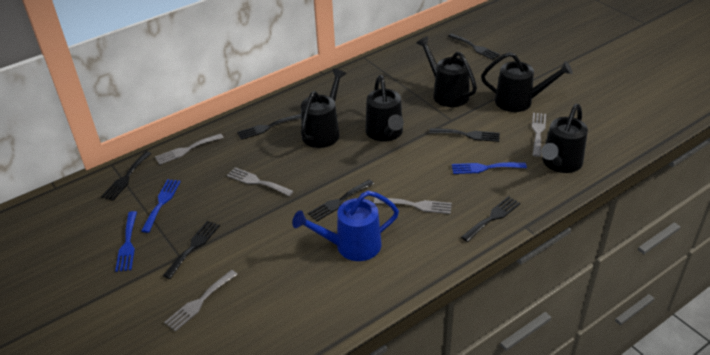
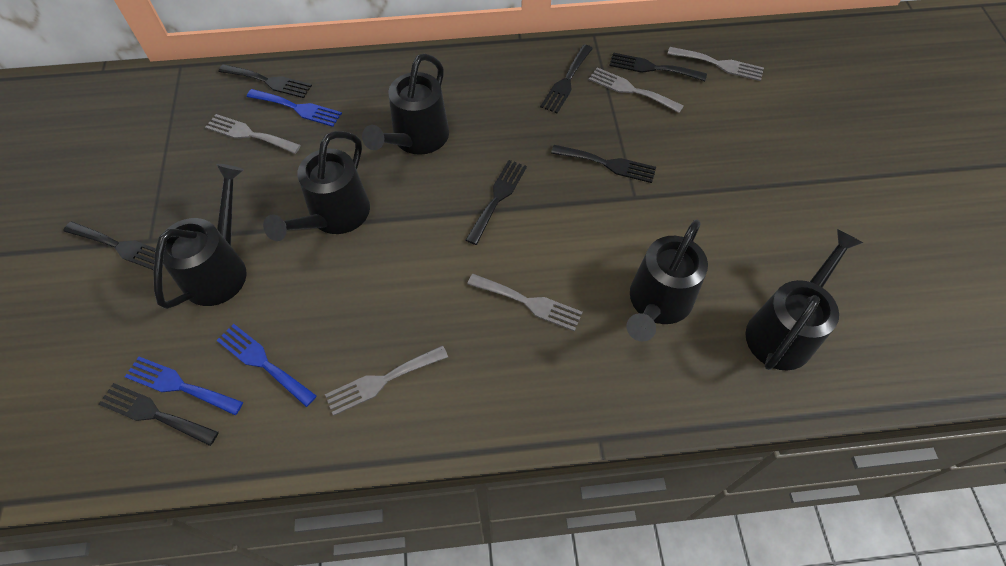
blue watering can: [292,191,399,261] = 1 -> none = 0

